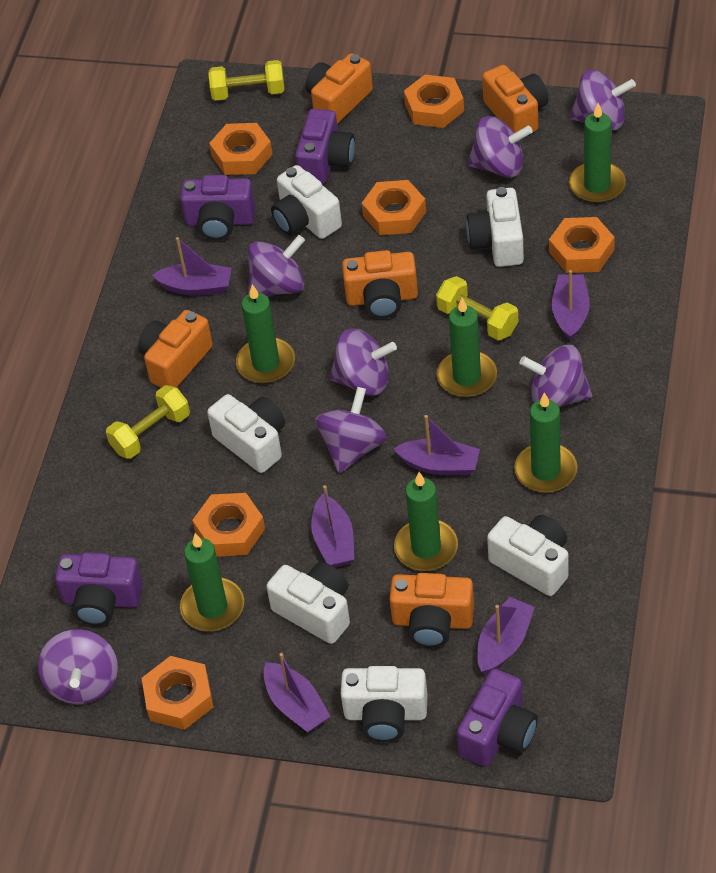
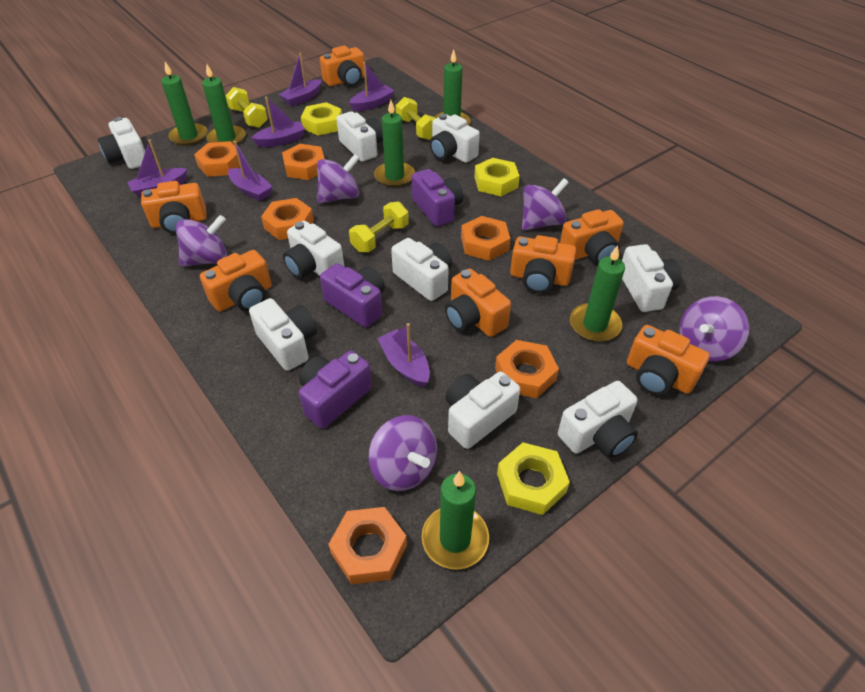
orange camera: [138,310,213,388] [306,53,373,124] [342,250,418,319] [389,573,474,648] [482,65,548,133] = 5 -> [141,181,206,234] [200,250,272,312] [320,46,364,86] [445,268,511,337] [510,235,576,293] [560,209,624,265] [627,325,710,395] = 7
purple camera: [55,552,143,626] [180,175,255,240] [295,109,355,184] [457,669,538,766] = 4 -> [299,351,372,429] [320,263,385,328] [412,169,463,227] = 3
purple spinning top: [38,629,118,704] [248,235,305,296] [315,387,387,473] [329,329,397,396] [467,116,533,177] [519,345,593,408] [570,70,636,131] = 7 -> [176,215,227,267] [317,154,360,203] [368,415,437,491] [522,178,569,231] [679,296,749,362] = 5
white camera: [207,394,285,473] [266,562,350,644] [271,165,342,239] [341,666,428,742] [466,187,524,267] [487,515,569,596] = 6 -> [98,117,145,169] [249,298,317,371] [283,221,344,279] [336,111,383,162] [391,238,452,301] [430,114,480,163] [445,372,520,449] [558,381,638,458] [622,244,682,312] = 9
yellow nut: none = 0 -> [301,102,342,136] [474,158,520,196] [497,442,570,515] = 3

